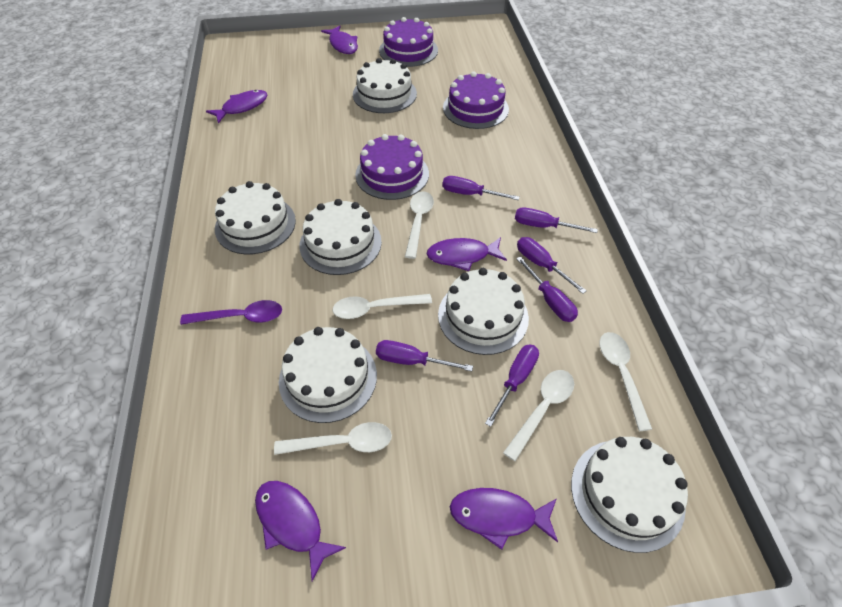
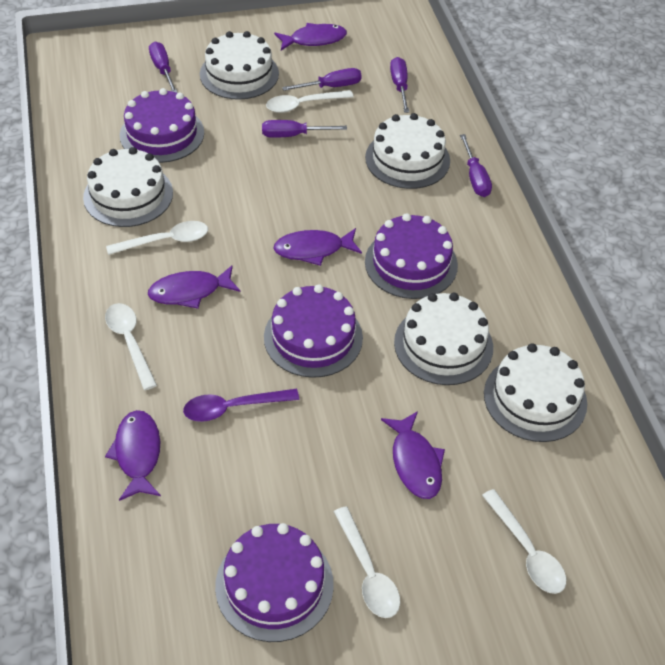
purple cake: [355,134,429,200] [379,17,438,67] [443,72,509,129] = 3 -> [120,88,204,163] [215,523,334,642] [264,284,363,378] [365,213,458,299] = 4
purple screwdriver: [376,340,473,371] [442,176,519,200] [485,345,539,427] [515,207,598,233] [516,256,578,322] [517,237,587,294] = 6 -> [149,42,178,93] [262,120,347,138] [282,68,362,91] [390,57,409,113] [460,134,492,197] = 5
white cake: [215,181,296,254] [279,327,377,423] [299,199,382,275] [353,58,417,113] [438,268,529,355] [571,437,688,553] = 6 -> [83,147,173,227] [200,31,279,100] [365,113,450,189] [394,293,493,385] [484,343,587,442] = 5

